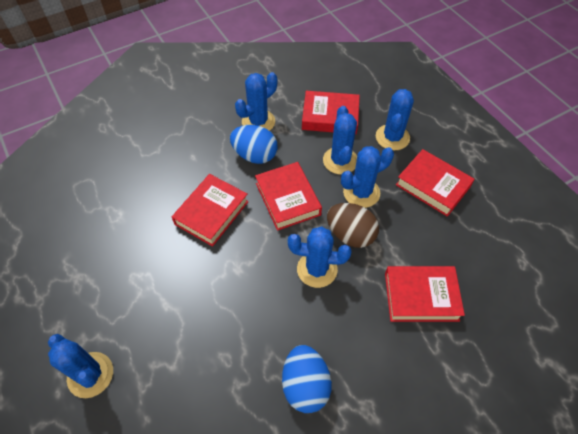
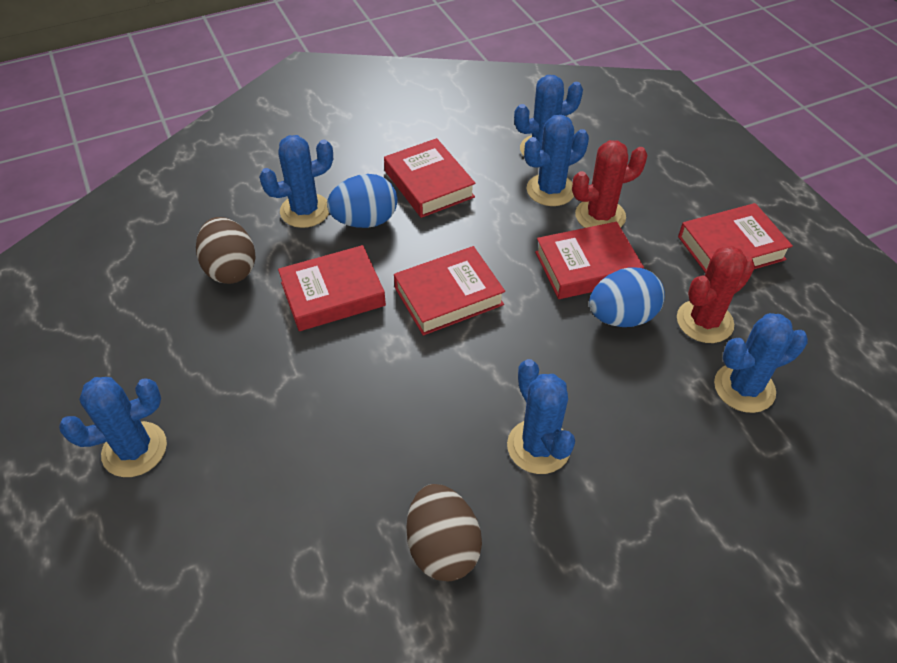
brown egg: [327,203,379,248] = 1 -> [196,217,255,284] [406,484,482,581] = 2
red cactus: none = 0 -> [572,140,647,228] [677,246,755,343] = 2

